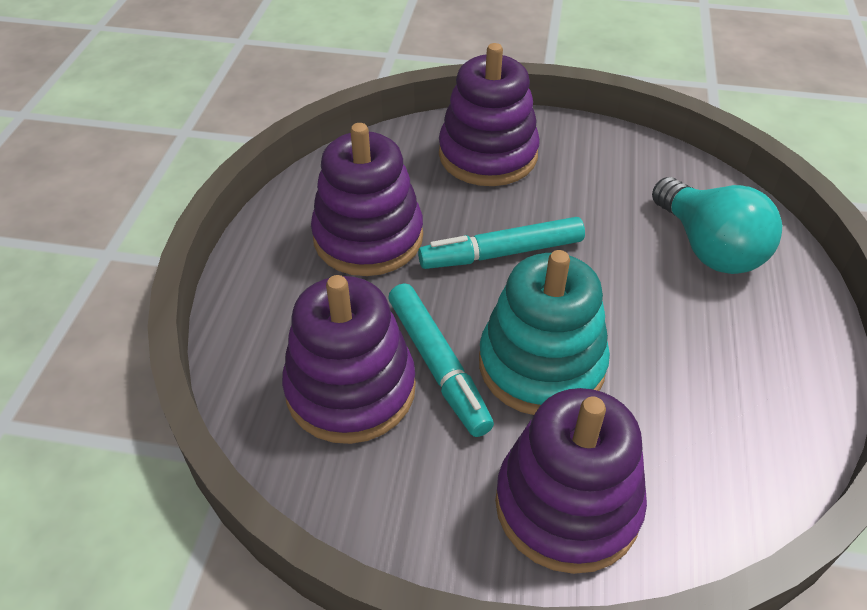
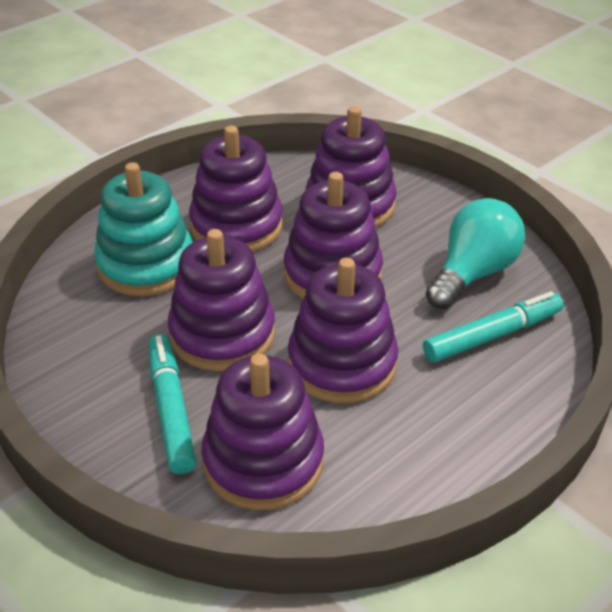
purple stacking toy: [282,275,416,444] [311,123,423,276] [439,43,540,186] [495,388,647,574] = 4 -> [168,229,275,371] [189,126,283,252] [201,354,324,510] [284,172,383,299] [288,258,398,403] [306,106,397,228] = 6

